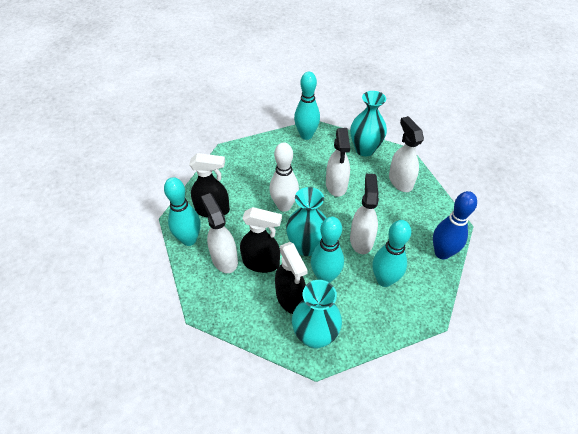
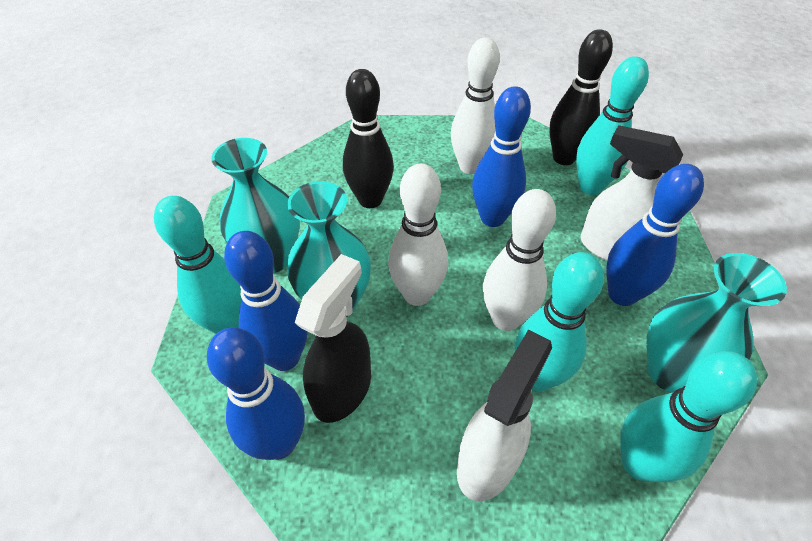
black bowling pin: none = 0 -> [343,69,394,208] [549,29,613,165] = 2
black spray bottle: [189,153,230,218] [240,207,282,273] [275,242,308,314] = 3 -> [295,254,371,423] = 1
blue bowling pin: [433,191,477,260] = 1 -> [207,327,305,460] [224,231,308,371] [472,86,531,227] [606,164,704,306] = 4
white bowling pin: [269,142,299,212] = 1 -> [388,163,448,306] [451,37,500,174] [483,189,556,331] = 3
white spray bottle: [201,193,238,273] [326,128,350,197] [350,174,379,254] [389,116,424,192] = 4 -> [457,330,552,501] [580,125,683,261] = 2

